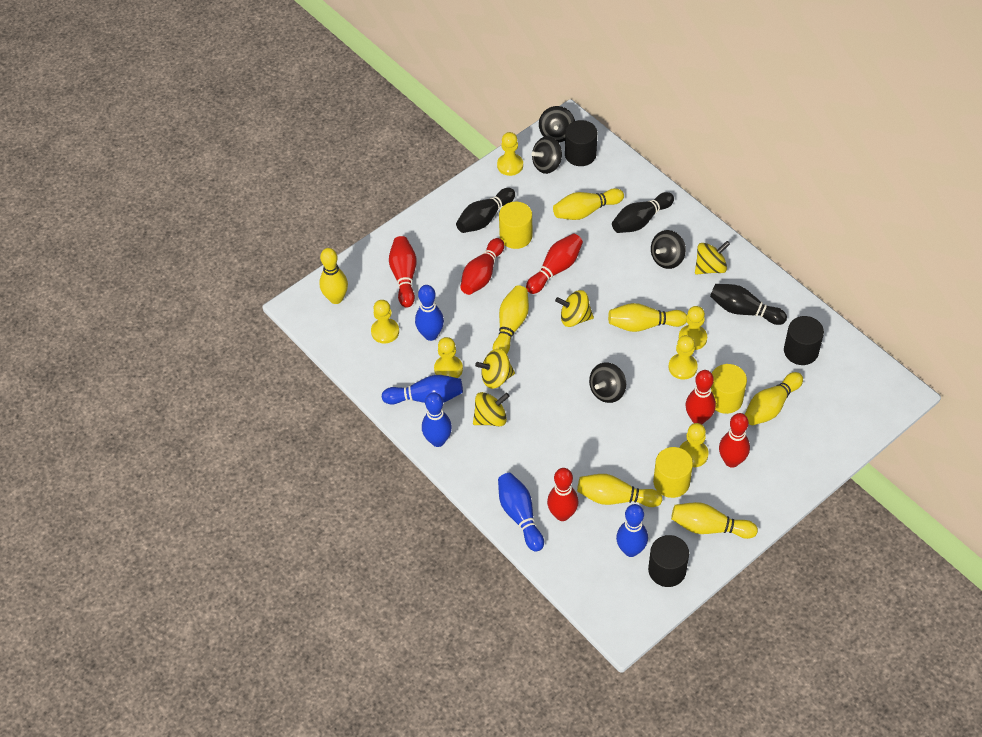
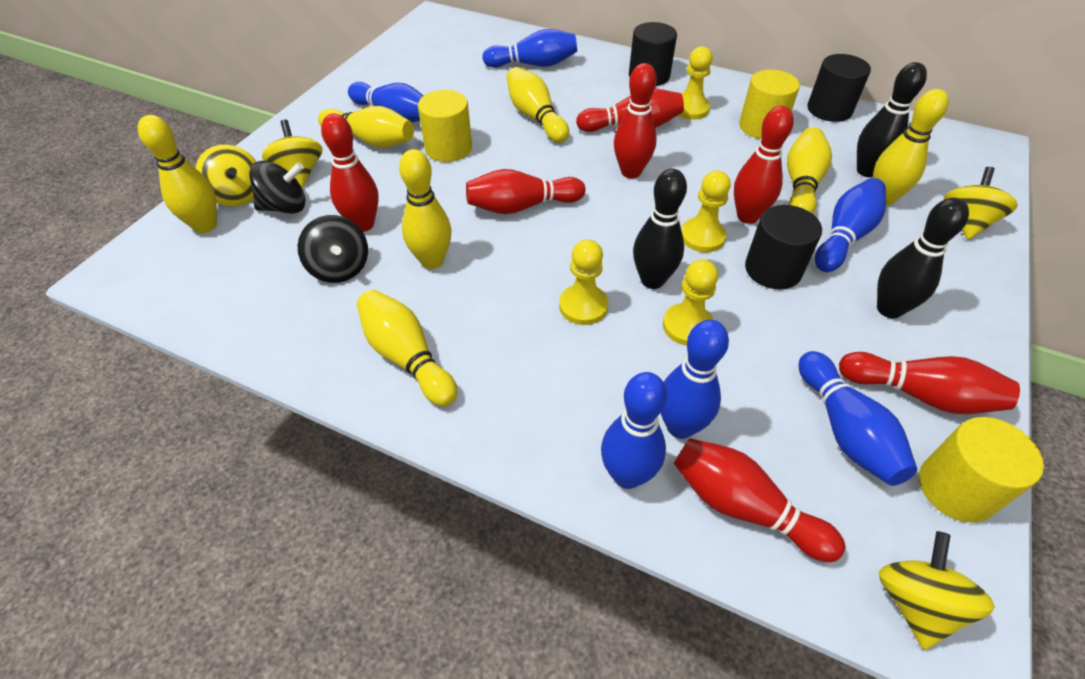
black spinning top: [532,136,562,174] [539,106,575,142] [589,362,626,403] [651,230,686,269] = 4 -> [249,161,306,214] [298,215,368,283] = 2
blue bowling pin: [382,375,463,404] [415,285,444,341] [422,392,452,447] [498,473,544,552] [616,504,648,557] = 5 -> [348,82,423,122] [482,29,577,68] [601,372,667,489] [661,319,729,439] [799,351,917,486] [815,178,886,272] = 6
red bowling pin: [389,236,417,308] [460,238,504,295] [526,234,583,294] [547,468,579,521] [685,370,716,424] [719,413,750,468] = 6 -> [321,114,379,232] [466,169,585,214] [576,88,684,132] [614,63,657,178] [673,438,845,562] [734,106,794,224] [839,352,1020,414] = 7
yellow pawn: [371,300,399,343] [434,337,463,378] [497,132,523,176] [669,335,698,380] [679,306,707,350] [679,423,709,467] = 6 -> [559,239,608,325] [663,259,718,346] [678,46,713,120] [681,171,731,252] = 4

